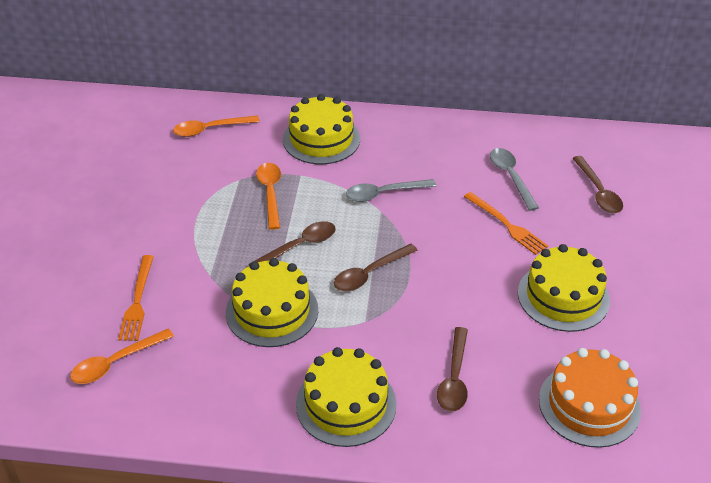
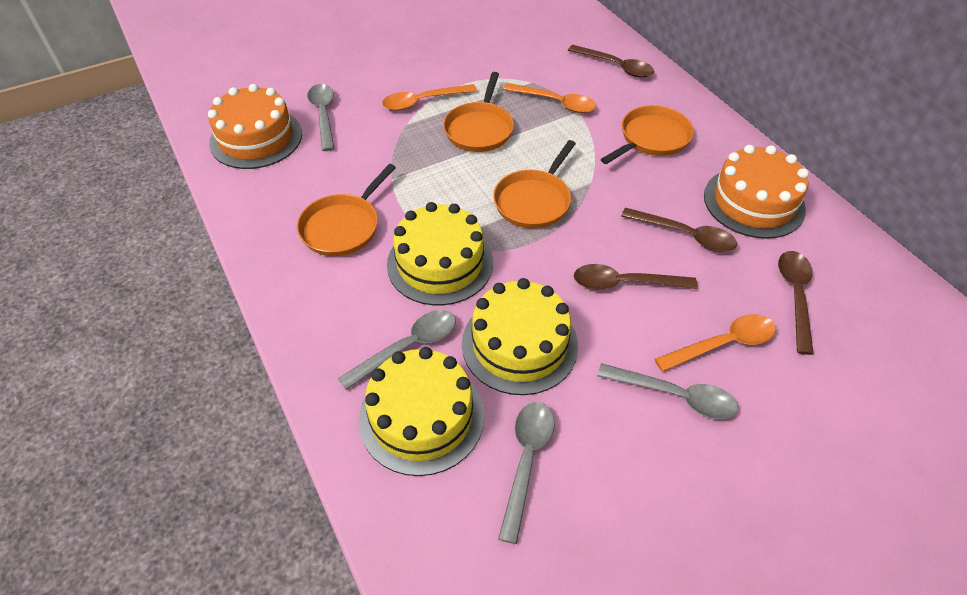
grey spoon: [346,179,436,202] [490,148,539,211] = 2 -> [307,84,335,151] [338,310,456,390] [498,402,555,544] [597,363,738,419] = 4
orange cake: [539,348,641,448] = 1 -> [208,84,302,169] [704,145,809,239] = 2
orange fork: [118,255,154,341] [464,192,548,255] = 2 -> none = 0
orange pan: none = 0 -> [297,164,396,256] [443,72,514,152] [493,140,576,229] [601,105,694,164] = 4
yellow cake: [226,258,318,347] [283,94,360,164] [296,347,397,447] [518,244,610,332] = 4 -> [359,347,484,476] [387,202,493,305] [462,278,578,395] = 3

